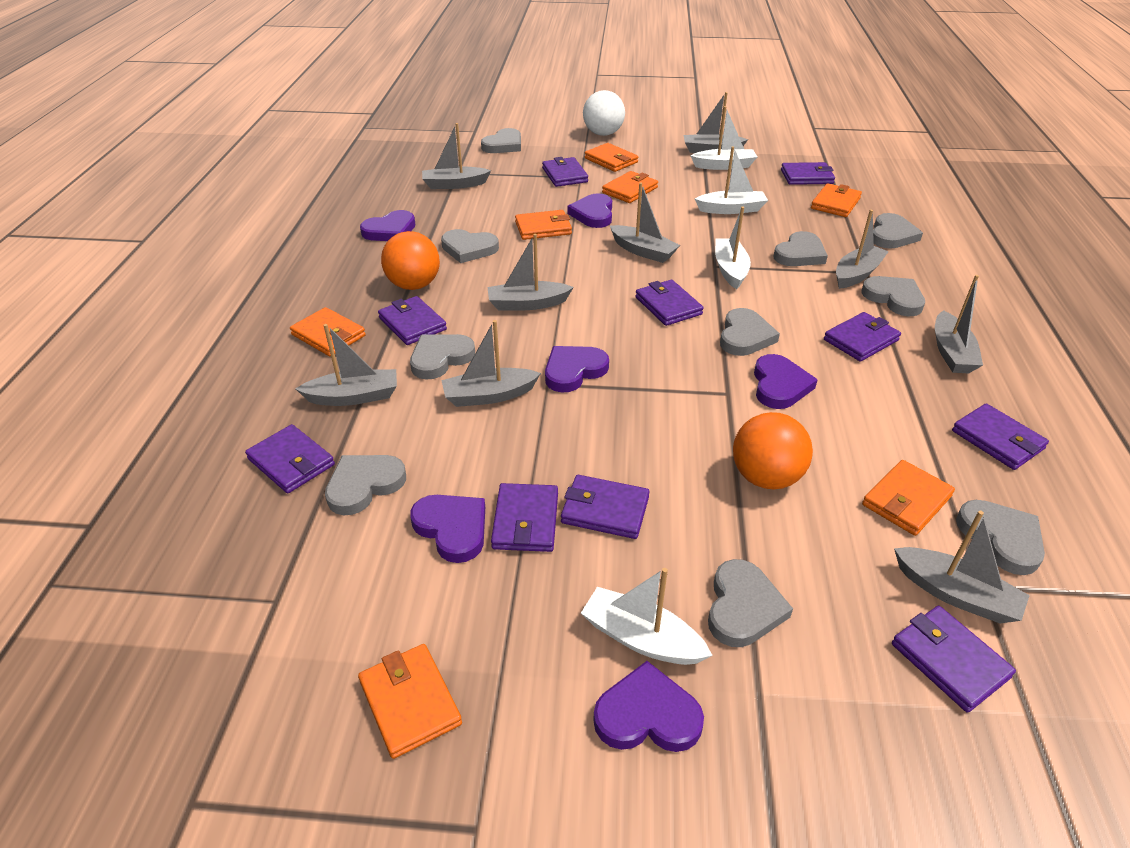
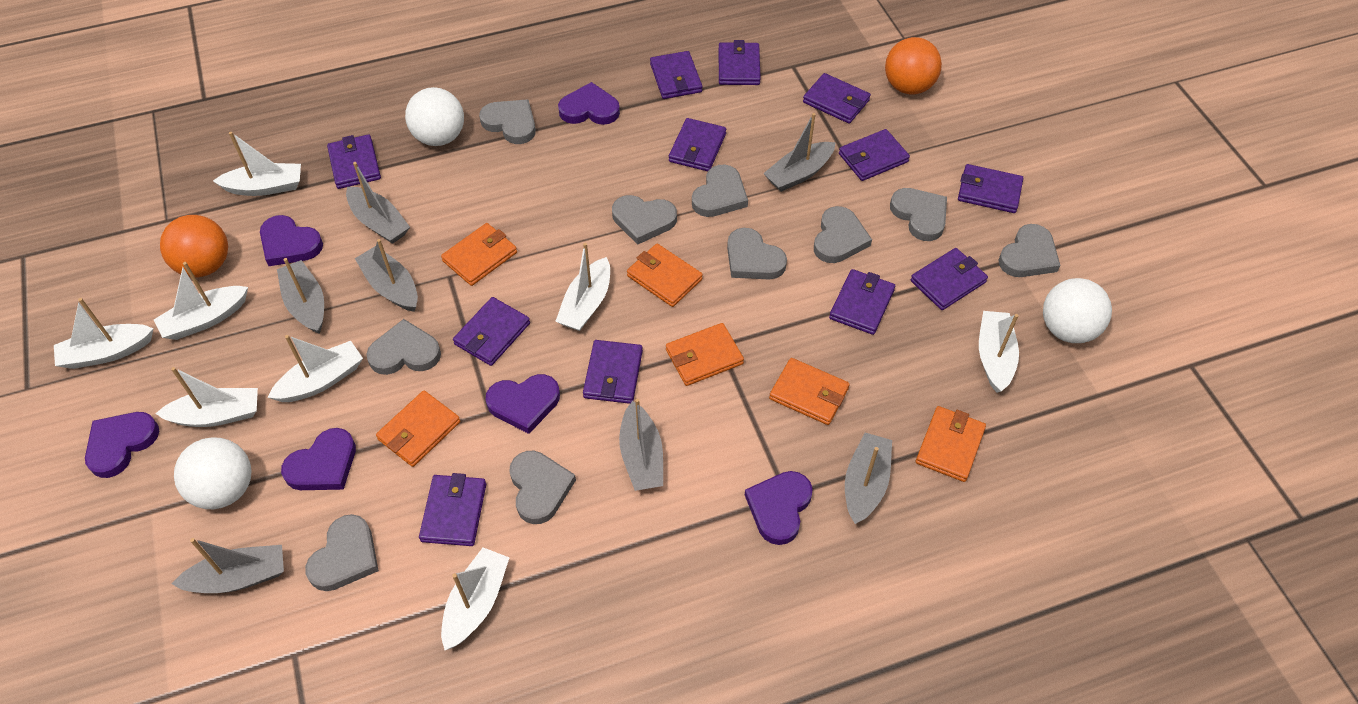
grey boat: [296,324,397,406] [422,123,491,189] [441,320,541,407] [487,234,574,311] [610,182,680,263] [684,92,748,153] [836,210,889,289] [894,511,1030,623] [935,275,983,373] = 9 -> [172,538,284,593] [277,258,324,334] [346,162,410,244] [355,239,418,312] [619,398,663,491] [763,113,835,192] [845,433,892,524] = 7
orange wallet: [290,307,366,356] [358,644,462,759] [515,210,572,240] [585,143,638,172] [602,171,658,203] [811,183,862,217] [862,460,955,536] = 7 -> [376,391,460,467] [441,223,517,286] [627,244,703,307] [666,323,744,386] [769,358,850,425] [916,406,986,482] = 6
purple wallet: [245,424,335,493] [378,296,447,345] [491,483,558,552] [542,157,588,187] [561,475,650,539] [635,280,703,326] [781,162,835,185] [824,312,901,362] [892,606,1016,712] [952,403,1049,470] = 10 -> [327,134,381,189] [419,473,486,546] [453,297,530,366] [583,340,643,404] [650,51,702,99] [669,118,726,171] [719,40,761,85] [803,73,871,124] [829,269,895,335] [839,129,910,181] [911,248,988,310] [958,164,1023,213] = 12
white ball: [583,90,625,136] = 1 -> [174,437,252,509] [405,87,464,146] [1043,278,1112,343] = 3
white boat: [581,568,713,665] [690,106,757,170] [695,146,768,214] [715,206,751,289] = 4 -> [54,298,154,369] [154,262,248,340] [155,367,258,427] [213,132,301,196] [268,335,363,402] [441,547,510,650] [555,243,610,331] [979,311,1019,393] = 8

